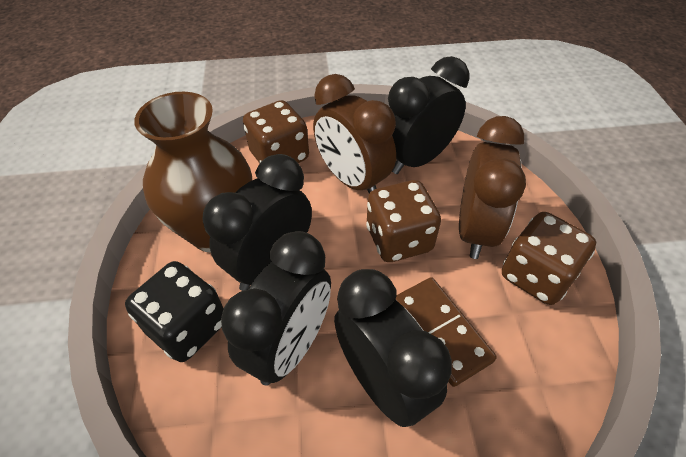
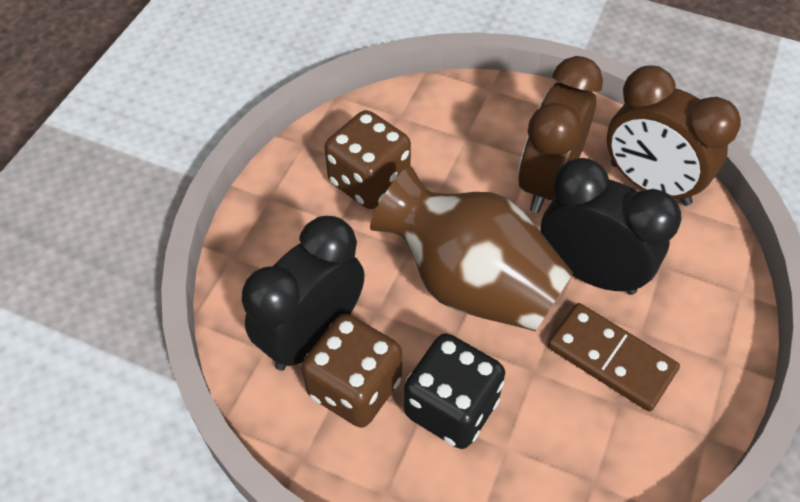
black clock: [203,154,312,291] [221,231,331,386] [334,269,452,427] [388,56,469,174] = 4 -> [242,216,364,371] [541,158,681,295] = 2
brown dice: [243,100,309,163] [366,180,441,262] [502,212,596,305] = 3 -> [301,314,402,428] [324,110,411,209] = 2

